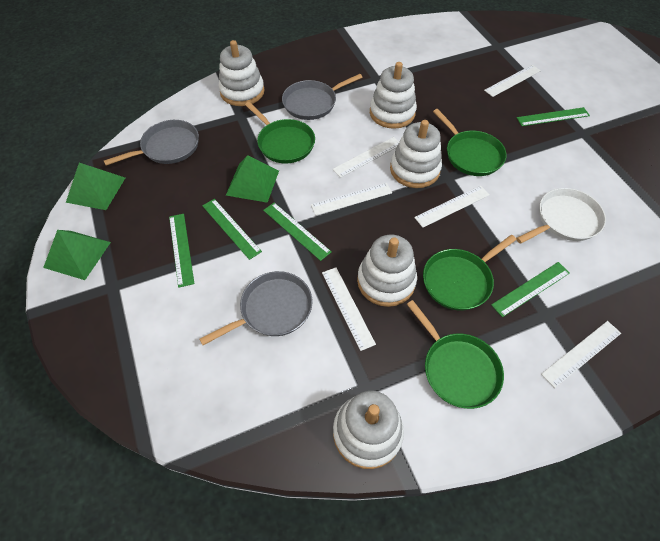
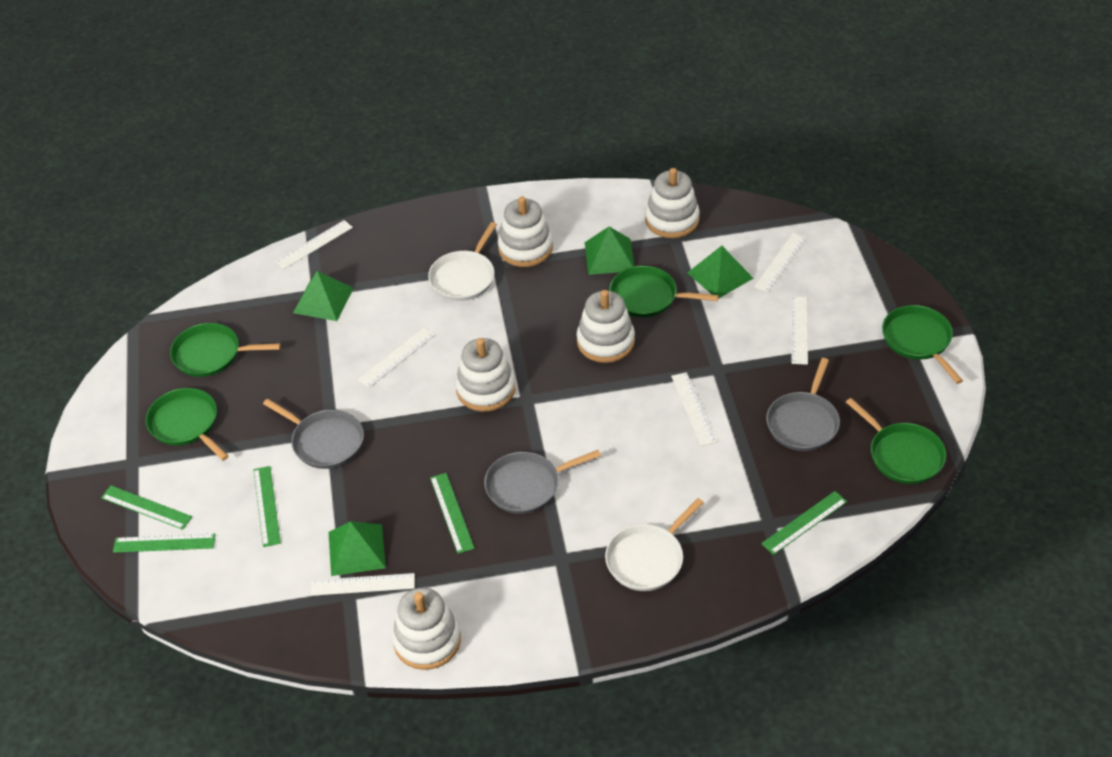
green pan: [245,102,315,164] [407,300,504,409] [423,235,516,311] [433,109,507,176] = 4 -> [146,388,229,461] [170,323,281,377] [609,266,719,317] [846,398,946,484] [882,305,963,384] = 5
green pyramid: [43,230,111,280] [66,163,125,210] [226,155,279,203] = 3 -> [293,271,354,321] [329,521,386,576] [585,227,635,275] [687,246,754,299] = 4
white pan: [516,188,606,244] = 1 -> [428,222,497,301] [605,498,704,591] = 2

